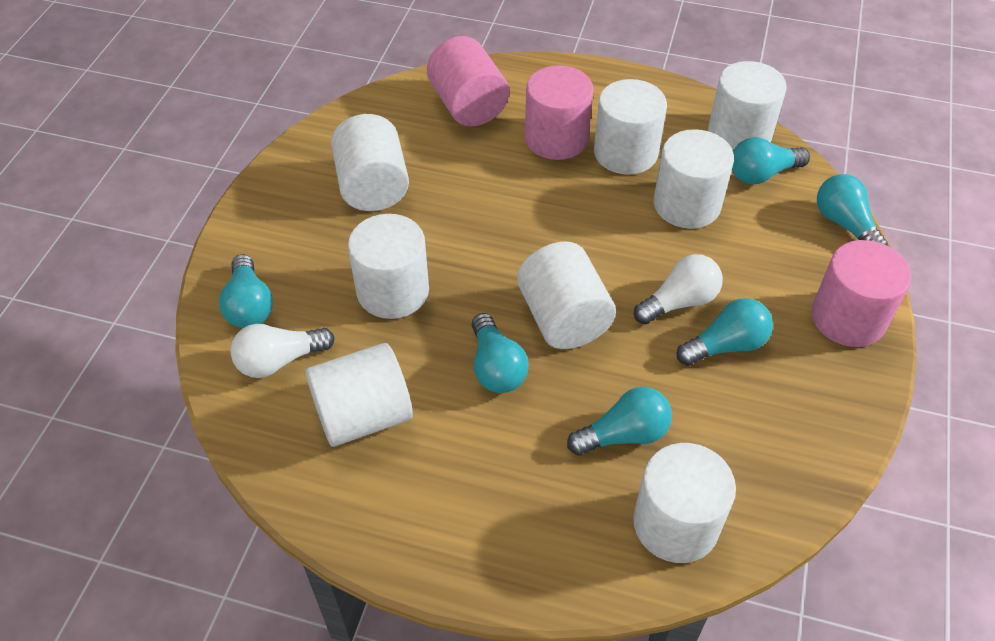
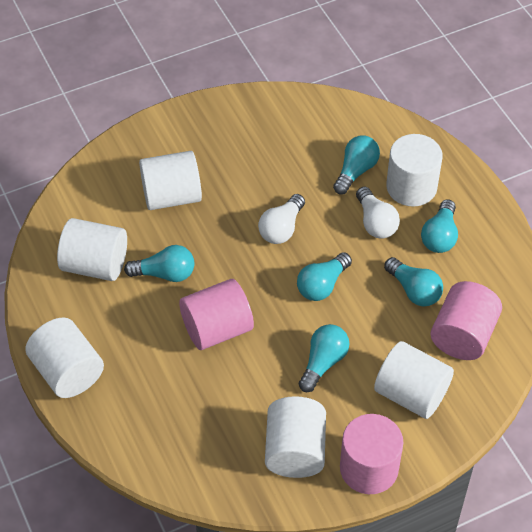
white cylinder: [305,343,413,447] [331,114,409,211] [348,214,429,319] [517,241,616,349] [594,79,667,175] [633,443,736,563] [654,129,734,229] [708,61,787,151] = 8 -> [25,318,104,398] [57,218,127,281] [139,151,202,210] [265,396,326,478] [374,341,454,419] [386,134,443,207] = 6

